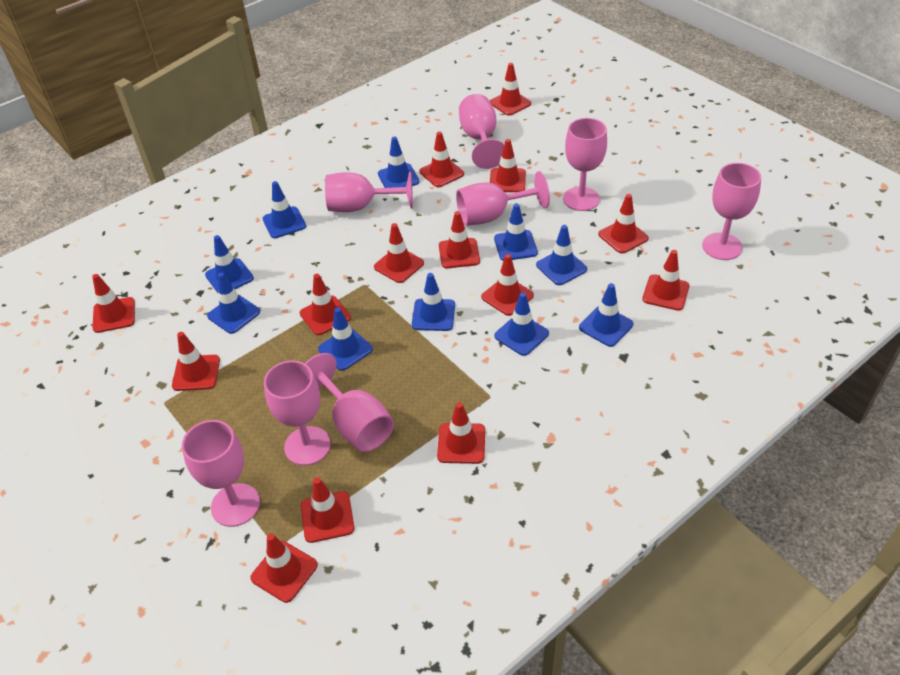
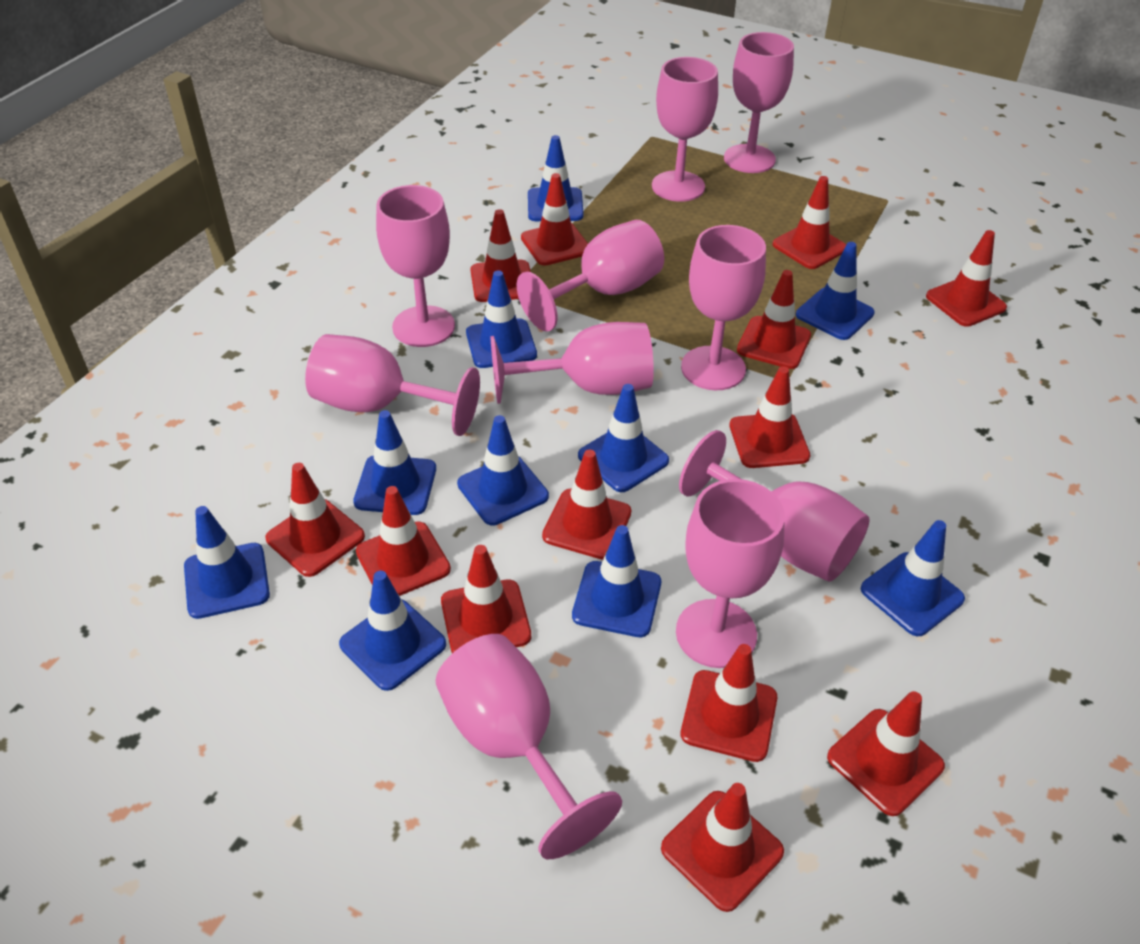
pink goblet: [182,420,260,527] [264,361,331,466] [305,353,394,452] [325,171,413,212] [456,171,550,226] [459,94,504,169] [563,118,607,211] [702,163,761,260] = 8 -> [305,334,480,436] [376,185,455,347] [435,634,622,859] [490,322,654,404] [517,220,664,332] [652,57,718,202] [676,479,785,668] [679,430,870,582] [681,225,766,390] [724,32,794,173] = 10
red traffic cone: [92,274,135,333] [172,332,220,391] [250,533,318,603] [300,274,351,335] [301,477,355,543] [374,223,424,283] [420,131,464,187] [437,402,485,464] [439,211,480,268] [481,254,534,316] [490,63,531,116] [490,139,526,192] [598,194,649,253] [642,250,689,311] = 14 -> [266,463,365,577] [356,486,451,596] [441,545,531,653] [471,209,531,302] [521,173,588,265] [542,450,631,560] [661,783,784,912] [681,644,777,762] [729,366,810,468] [737,270,811,369] [772,176,846,269] [827,691,945,816] [926,230,1007,327] = 13

